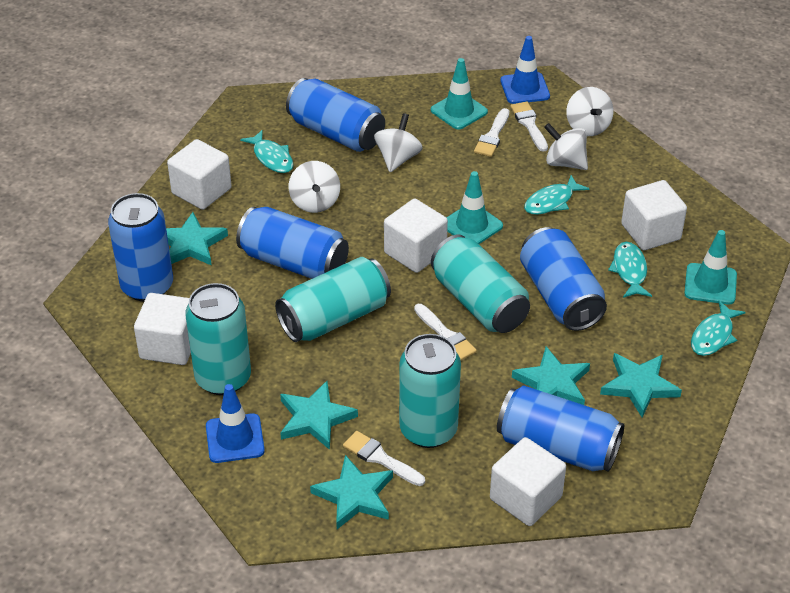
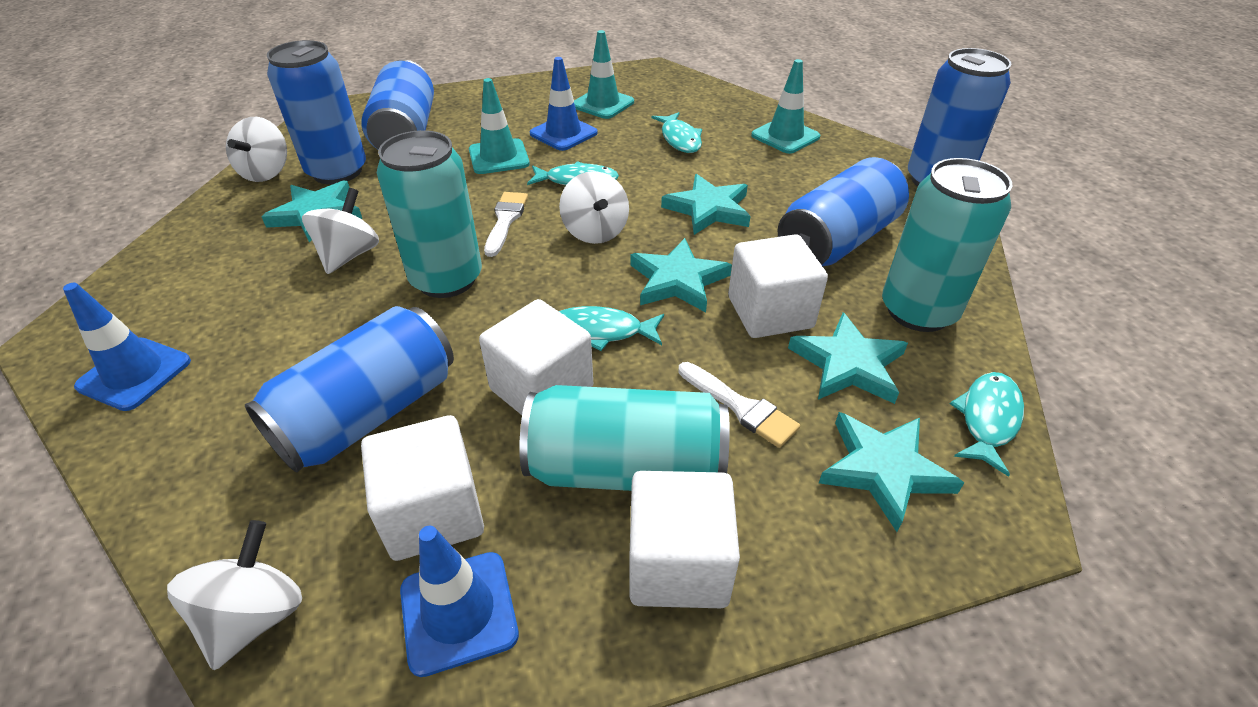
blue traffic cone: [206,384,265,463] [500,36,550,104] = 2 -> [63,283,191,411] [400,526,519,677] [530,57,598,151] = 3
turquoise can: [185,283,251,395] [275,257,391,342] [399,334,461,448] [431,234,530,333] = 4 -> [377,130,482,298] [519,385,730,491] [882,158,1012,332] = 3
white brush: [343,431,425,486] [414,304,477,361] [474,108,509,157] [510,102,548,152] = 4 -> [484,192,528,257] [678,362,800,448] = 2
white cube: [134,293,191,365] [167,139,232,210] [384,198,448,273] [490,437,566,526] [621,180,687,250] = 5 -> [361,415,484,561] [479,299,593,415] [629,471,740,608] [728,234,828,338] = 4

